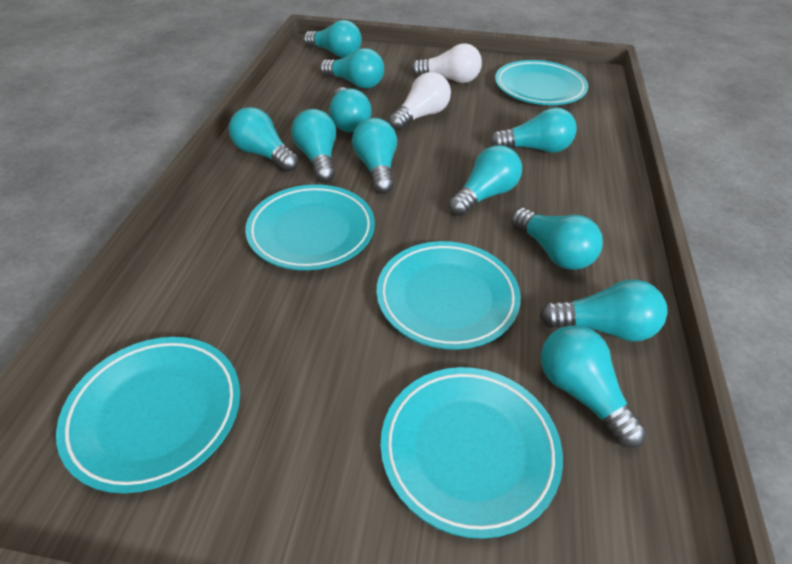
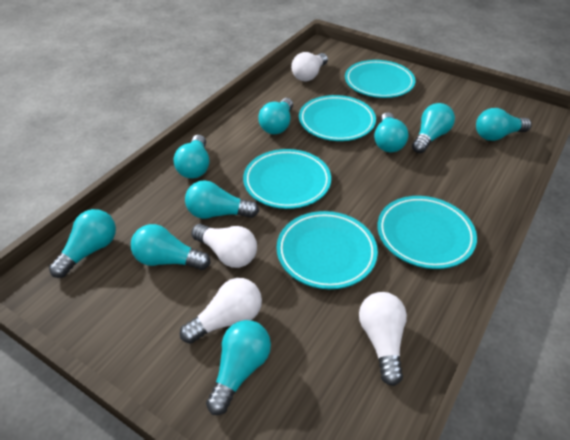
turquoise light bulb: [229,107,299,172] [291,109,336,183] [304,20,362,58] [320,48,384,89] [329,87,372,132] [352,118,397,194] [448,145,522,216] [490,107,577,153] [511,208,603,270] [540,280,667,342] [541,325,647,448] = 11 -> [49,209,116,278] [131,224,211,270] [174,135,209,179] [185,180,259,219] [206,320,271,415] [258,98,293,134] [374,112,408,152] [412,103,455,153] [476,108,532,141] = 9
white light bulb: [389,72,451,131] [411,43,482,83] = 2 -> [180,278,262,344] [191,224,257,268] [291,52,328,81] [359,292,407,386] = 4

